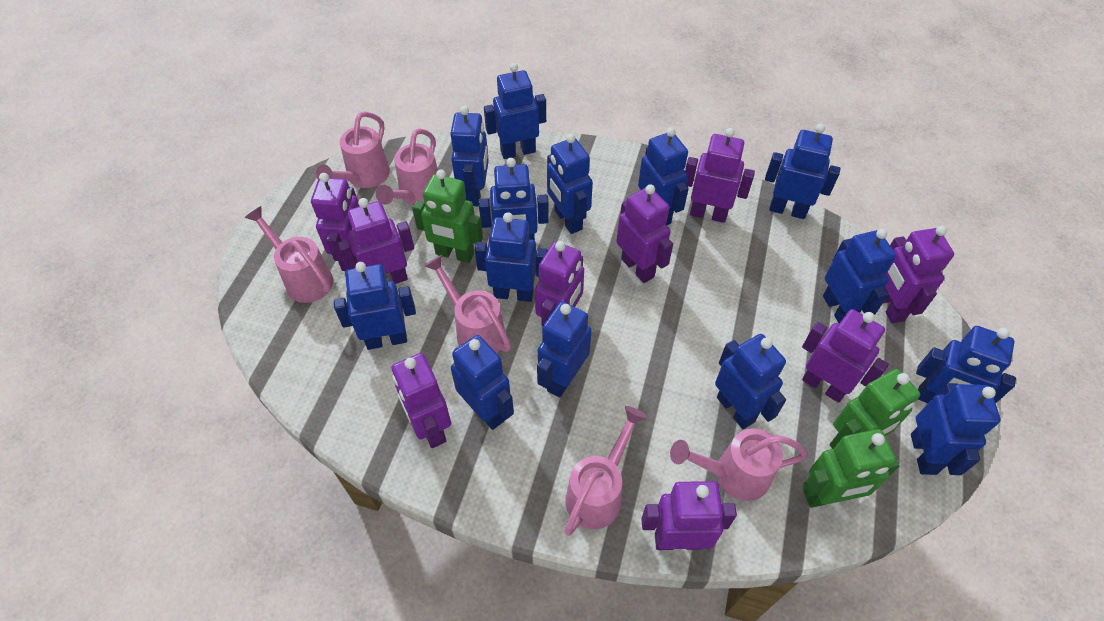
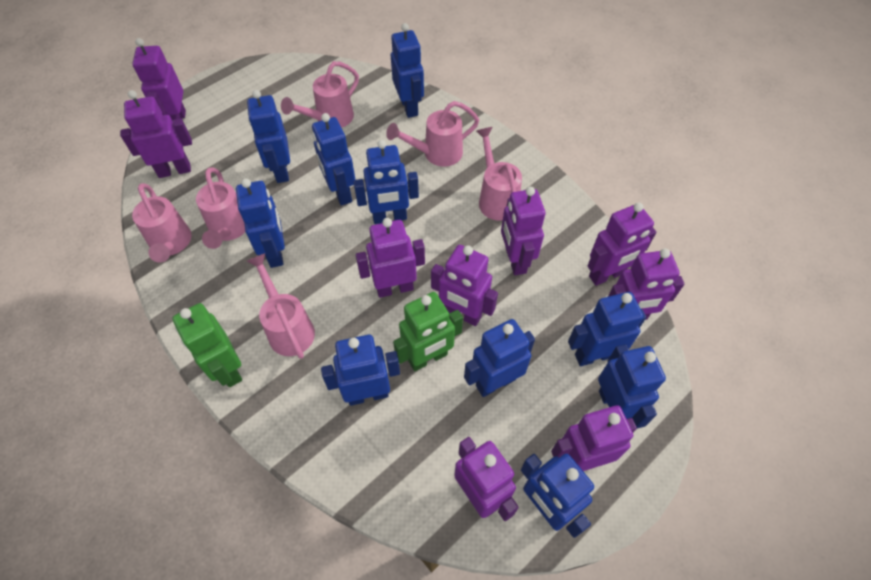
blue robot: [334,262,416,350] [450,106,489,206] [451,335,514,430] [475,212,548,302] [479,158,549,240] [484,63,546,159] [537,301,592,398] [547,134,593,234] [638,127,689,225] [715,334,786,429] [765,124,840,219] [823,229,896,323] [911,383,1001,475] [916,326,1016,403] = 14 -> [236,178,285,268] [247,90,290,183] [312,113,356,206] [321,335,400,406] [354,140,419,224] [391,23,424,118] [464,319,535,397] [521,454,594,538] [568,292,646,366] [598,344,666,428] = 10
green robot: [412,170,483,263] [802,429,900,508] [830,369,920,449] = 3 -> [172,303,242,387] [393,292,463,371] = 2

